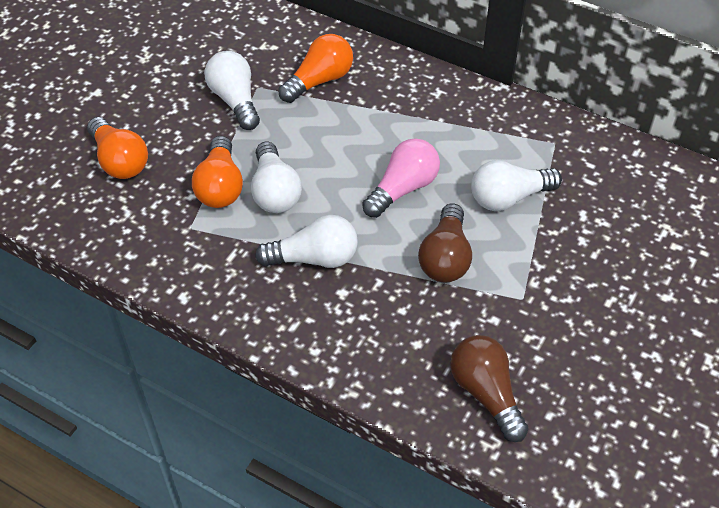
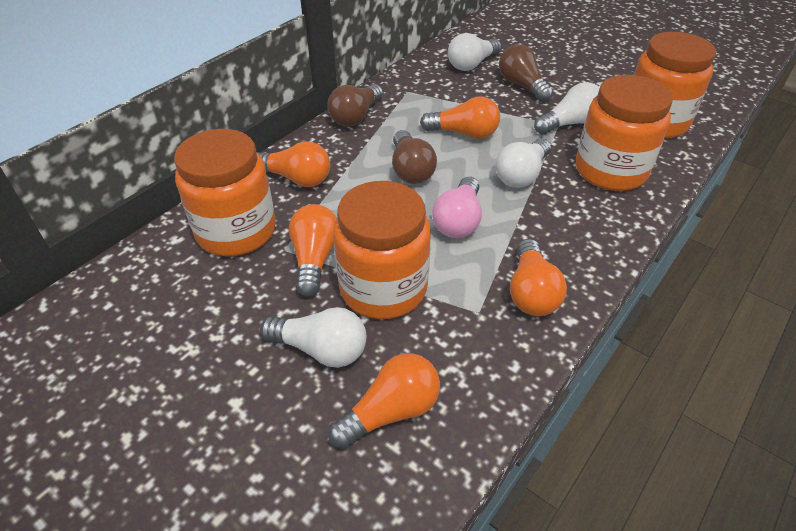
brown light bulb: [418,203,472,283] [450,335,529,442] = 2 -> [327,84,383,126] [392,130,437,184] [499,44,553,102] = 3
orange jar: none = 0 -> [174,129,276,256] [333,181,431,319] [576,75,673,191] [634,32,716,138] = 4
orange light bulb: [87,117,148,179] [192,136,243,208] [278,34,353,103] = 3 -> [258,141,330,187] [289,204,337,297] [328,353,440,449] [420,96,500,139] [510,239,567,316] = 5

